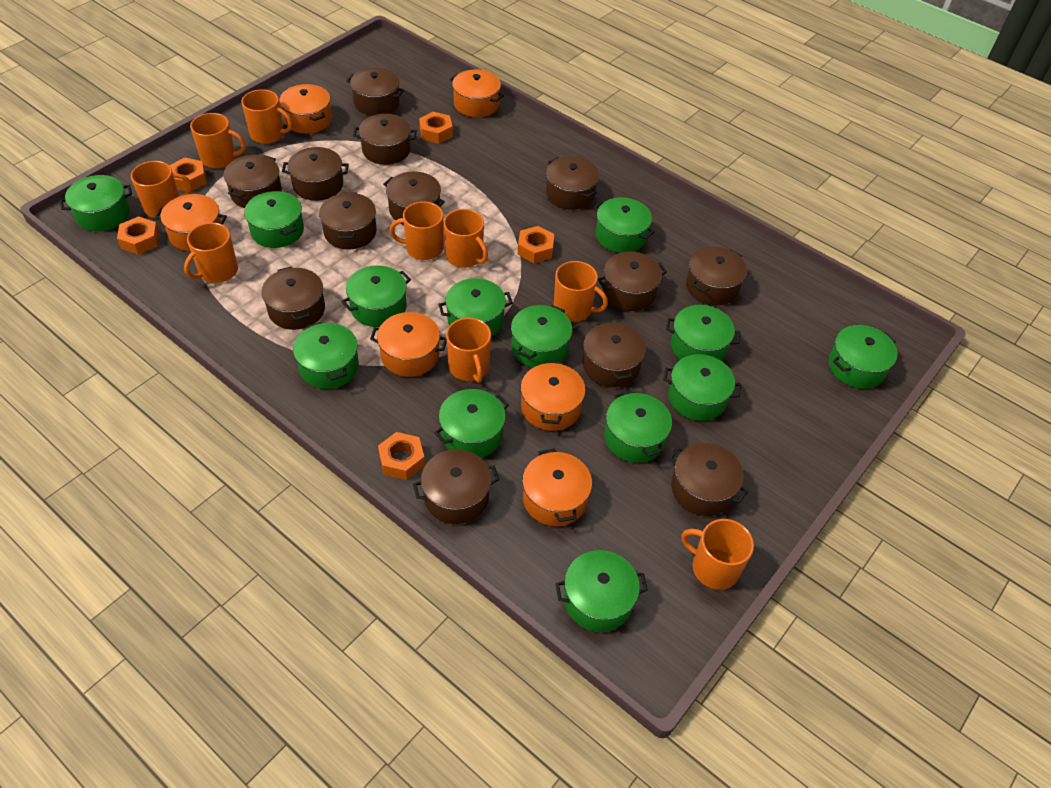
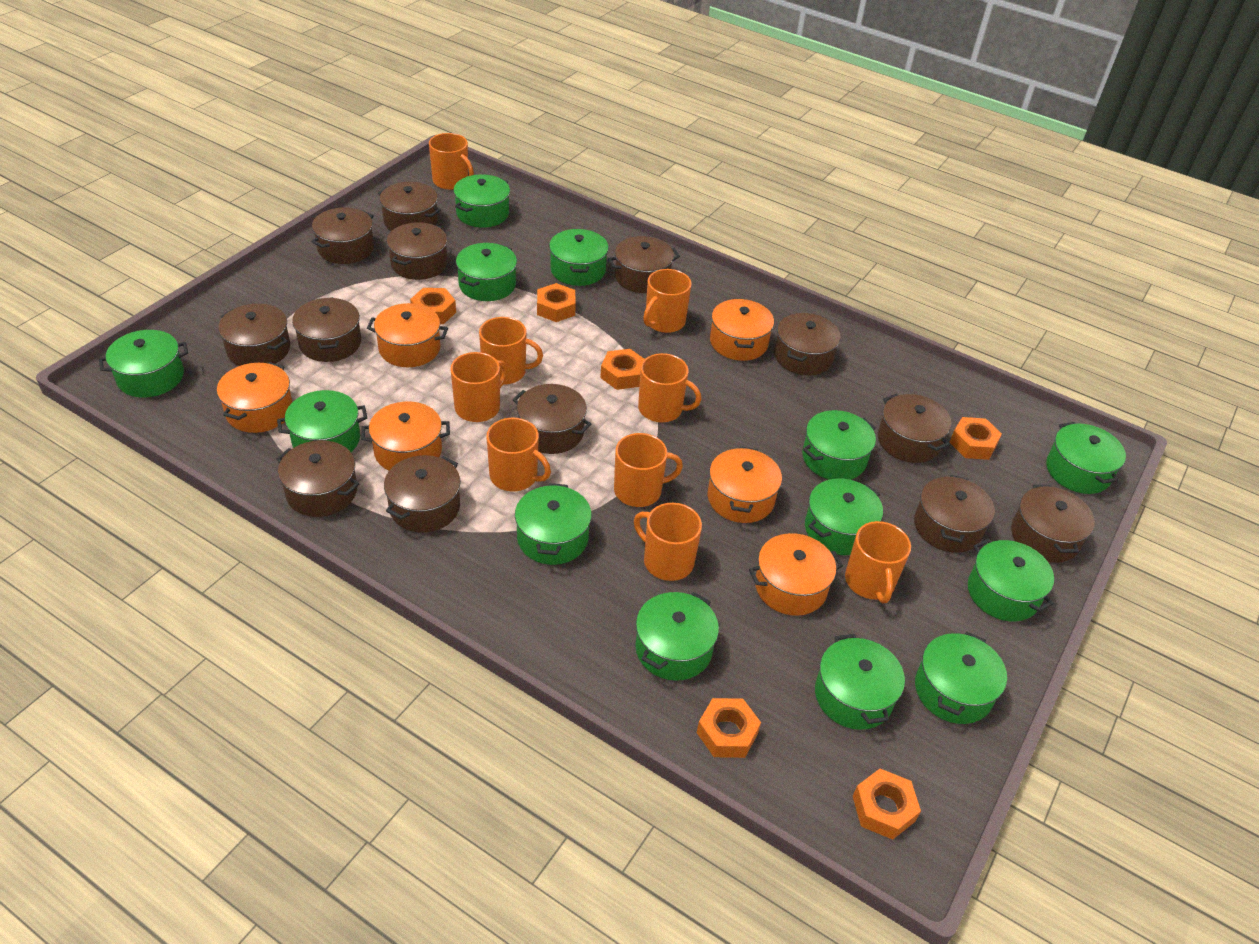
orange nut: [117,216,160,255] [169,158,207,192] [378,432,425,480] [419,112,453,144] [518,226,554,263] = 5 -> [410,288,456,324] [537,283,576,322] [600,349,644,390] [697,698,761,758] [853,769,921,840] [949,417,1002,460] = 6

